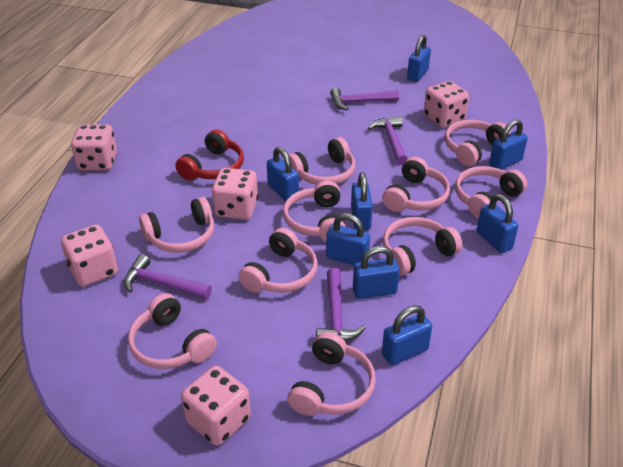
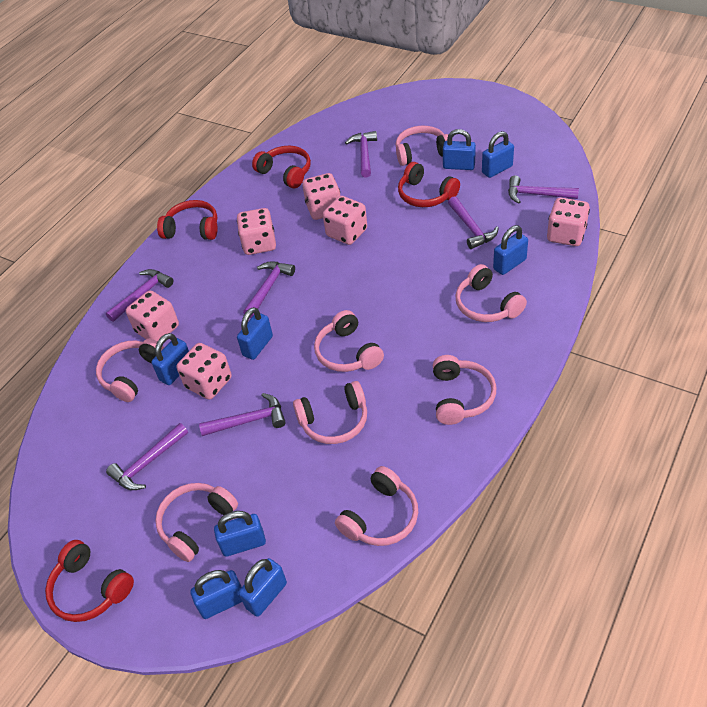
pink dice: [61,225,118,287] [71,124,117,170] [181,366,251,446] [212,168,258,220] [424,81,469,128] = 5 -> [126,290,179,342] [177,343,232,400] [237,208,276,255] [302,173,340,220] [323,196,367,245] [547,198,590,246] = 6
pink headphones: [128,293,217,369] [139,197,214,253] [239,228,318,293] [283,180,346,241] [288,332,376,416] [289,137,355,185] [382,157,450,212] [383,217,462,276] [445,120,511,166] [455,166,527,219] = 10 -> [96,339,164,402] [155,483,238,562] [293,381,367,444] [314,310,384,372] [335,466,418,546] [396,126,448,166] [433,355,496,425] [456,264,527,322] = 8
purple hammer: [124,254,212,299] [316,268,366,341] [330,88,399,111] [368,116,408,165] = 4 -> [106,269,173,322] [106,423,188,490] [199,393,286,436] [243,261,295,318] [345,131,377,178] [448,196,499,249] [508,176,579,203] = 7
red headphones: [175,129,244,180] = 1 -> [45,540,134,622] [157,200,218,240] [252,146,311,188] [398,162,460,207] = 4

